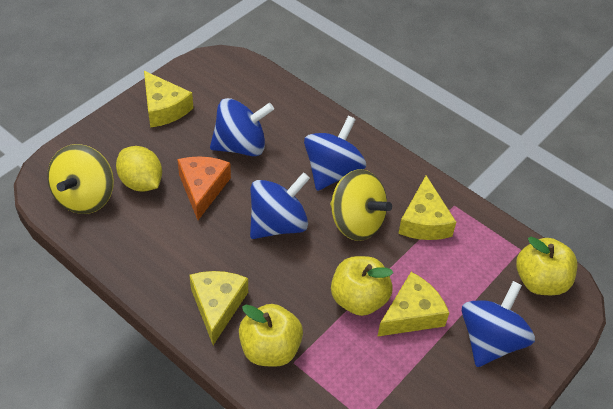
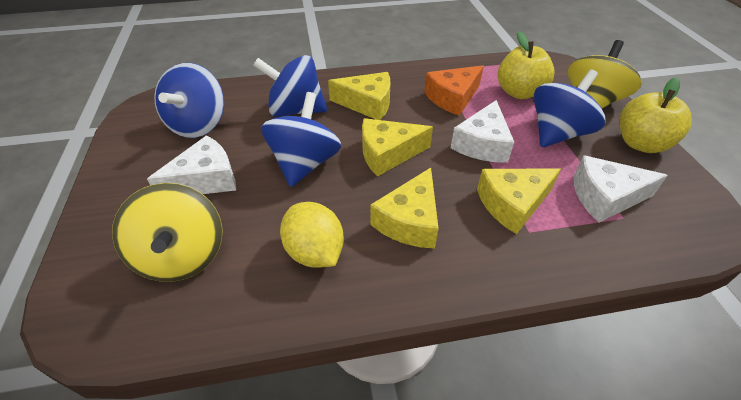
white cheese: none = 0 -> [147,135,236,194] [451,100,514,163] [574,155,668,223] = 3
yellow apple: [239,304,303,367] [331,256,393,316] [516,237,577,295] = 3 -> [498,31,555,99] [620,77,692,153] = 2

